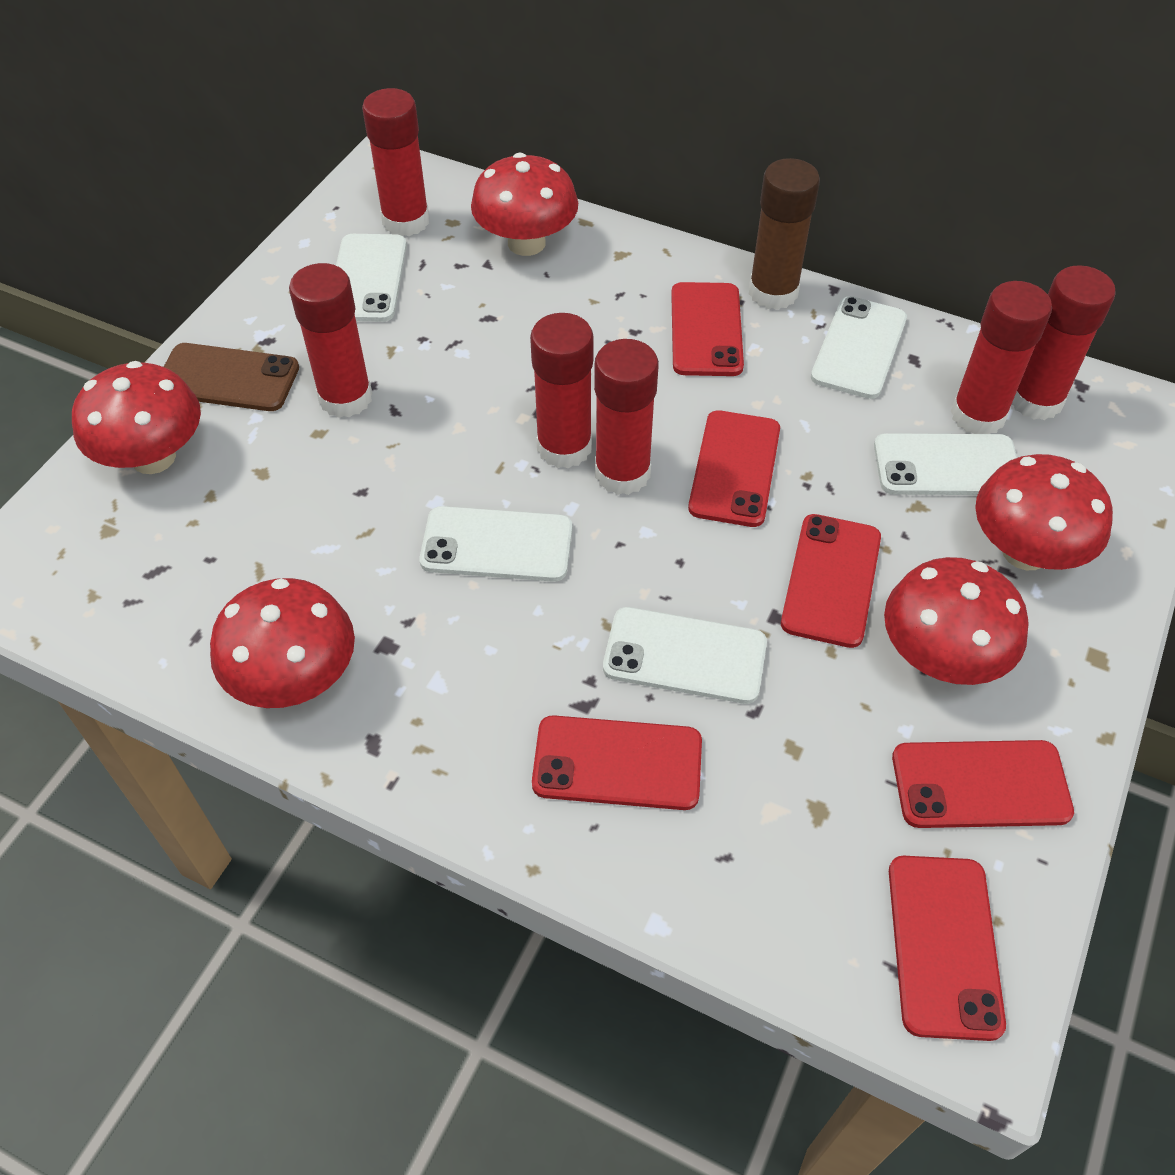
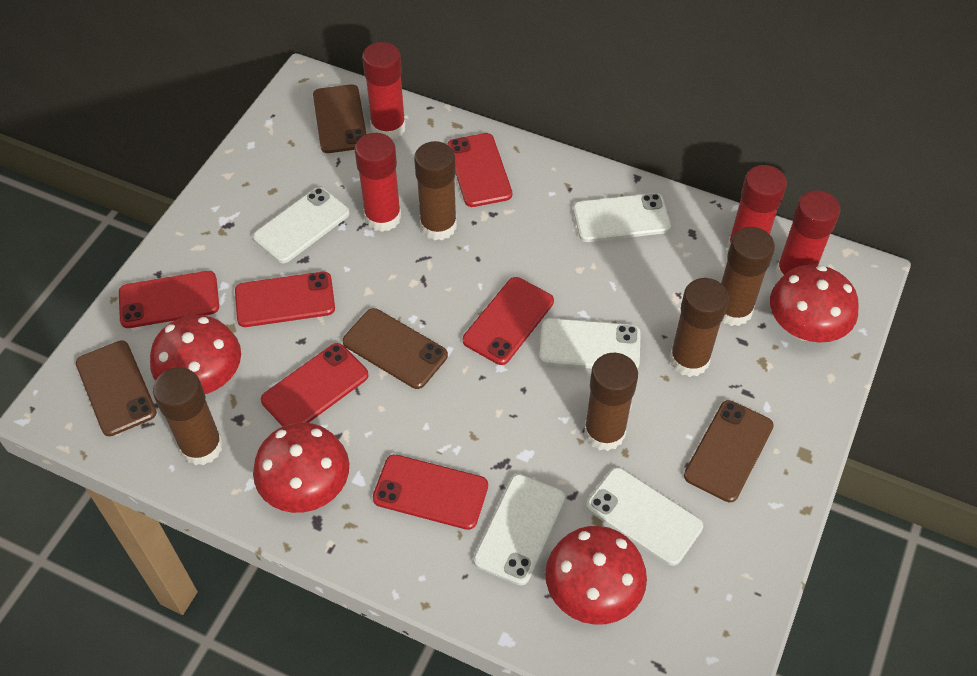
brown glue stick: [749,158,820,310] = 1 -> [153,367,223,465] [414,141,457,240] [584,353,638,451] [669,278,729,377] [721,227,775,326] = 5
brown phone: [164,343,299,411] = 1 -> [76,340,157,436] [313,84,366,153] [343,308,448,389] [684,400,774,502] = 4
red glue stick: [289,263,373,418] [362,88,430,236] [530,313,594,468] [594,339,659,495] [950,281,1052,434] [1012,265,1116,420] = 6 -> [355,133,402,232] [362,42,406,139] [727,165,787,251] [775,190,840,280] = 4
red mushroom: [72,361,201,474] [210,578,355,708] [471,152,578,256] [884,557,1029,685] [975,454,1113,570] = 5 -> [150,315,241,394] [253,423,349,513] [545,526,647,625] [770,265,859,343] = 4

